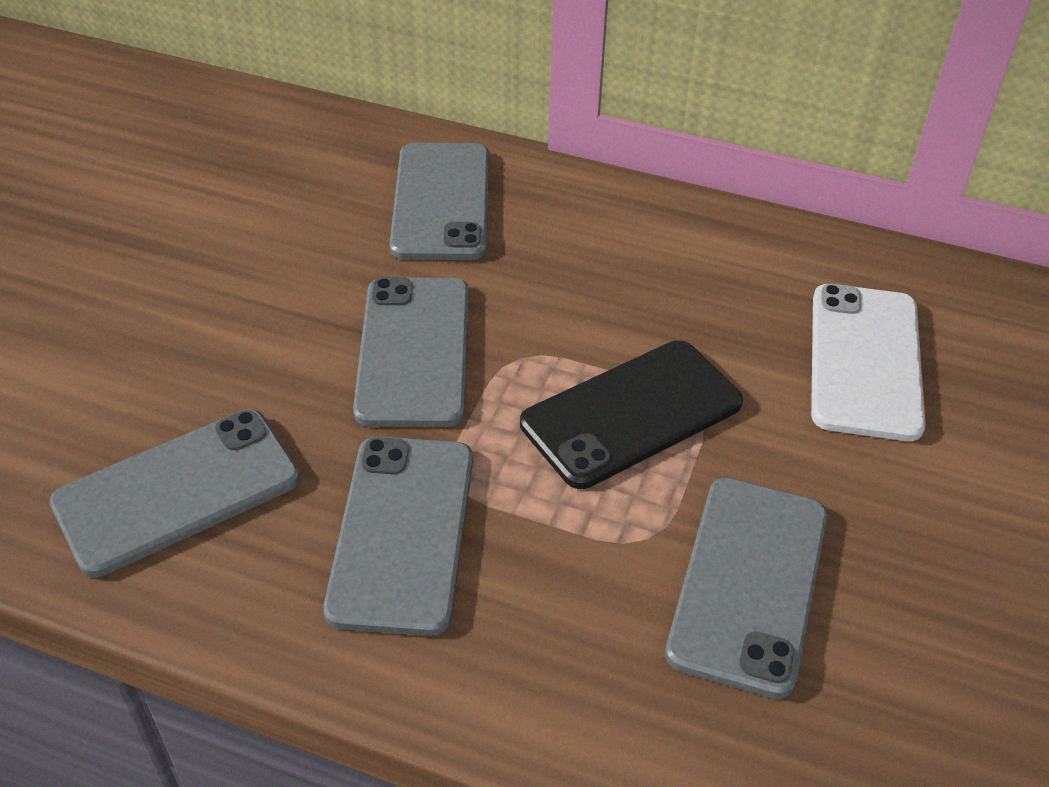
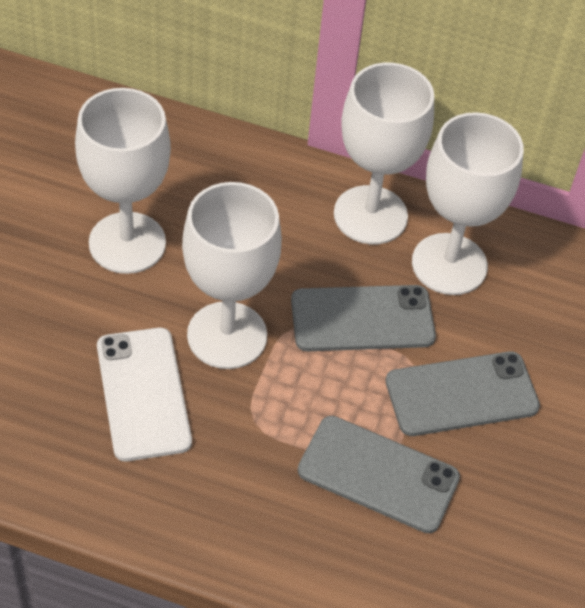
black phone: [520,340,743,489] = 1 -> none = 0
grey phone: [50,409,300,577] [323,436,473,636] [353,277,469,427] [390,143,489,260] [665,478,828,699] = 5 -> [291,285,436,351] [298,416,460,533] [385,351,540,436] = 3
white goblet: none = 0 -> [75,88,171,274] [182,182,282,369] [334,63,434,244] [412,112,524,295] = 4

